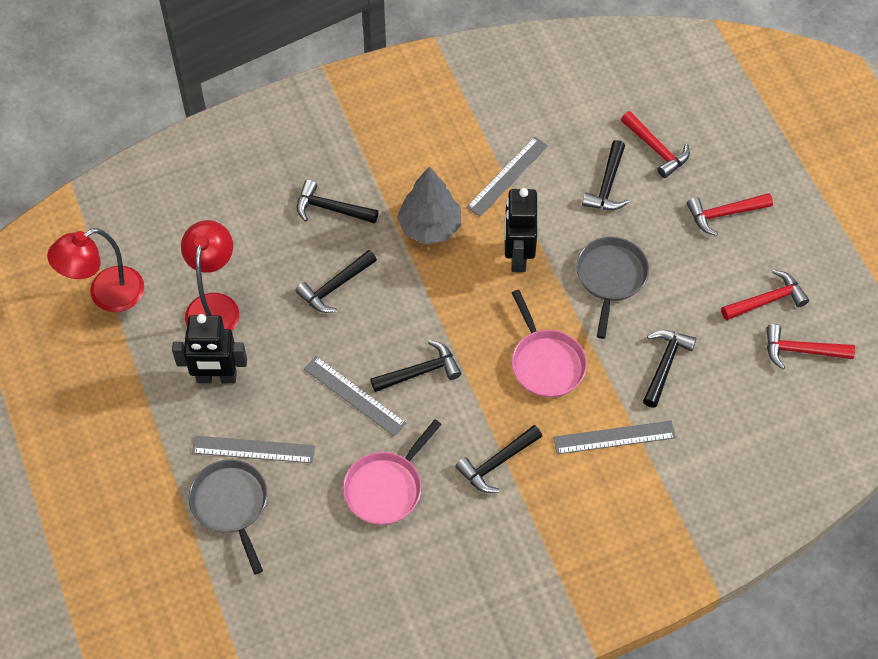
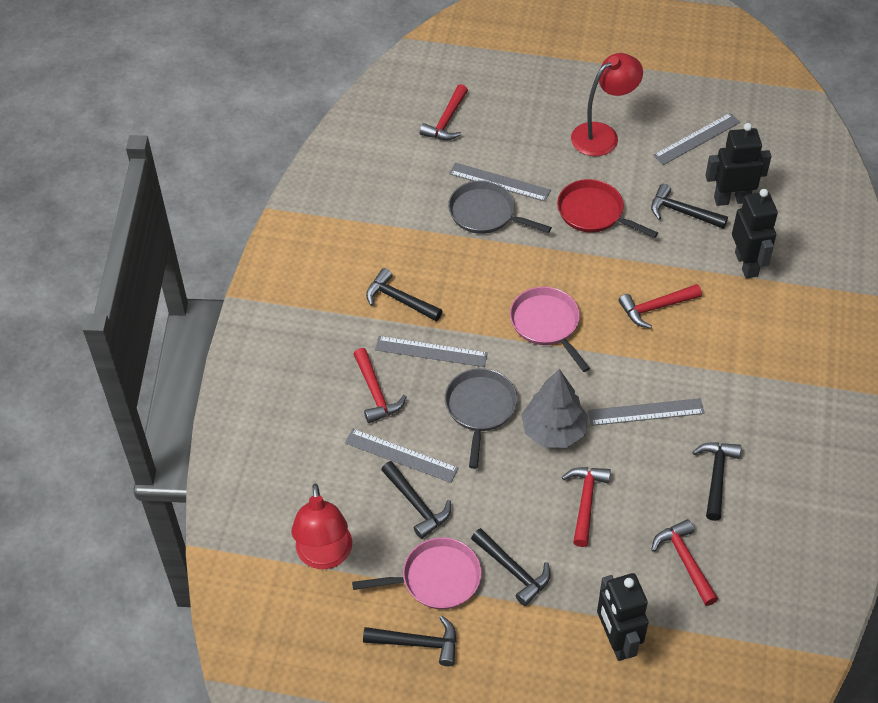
black robot: [172,314,247,384] [504,188,537,272] = 2 -> [597,573,649,661] [705,123,771,206] [732,189,778,279] = 3
grey ruler: [192,436,315,463] [304,356,407,437] [467,137,548,217] [553,421,676,454] = 4 -> [345,429,458,483] [375,336,488,367] [449,163,551,202] [588,398,705,426] [653,113,740,165] = 5
red hammer: [621,111,690,178] [687,193,773,236] [721,270,809,320] [767,324,855,369] = 4 -> [353,348,407,423] [420,84,468,140] [562,467,611,547] [619,284,702,329] [651,519,718,606] = 5
red pan: none = 0 -> [557,179,658,238] = 1

